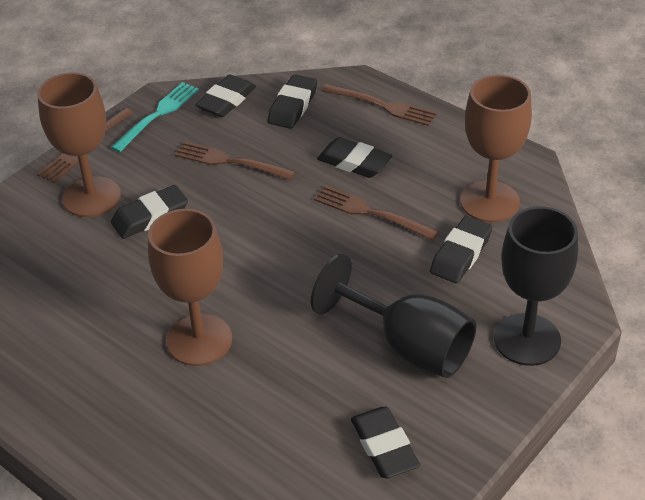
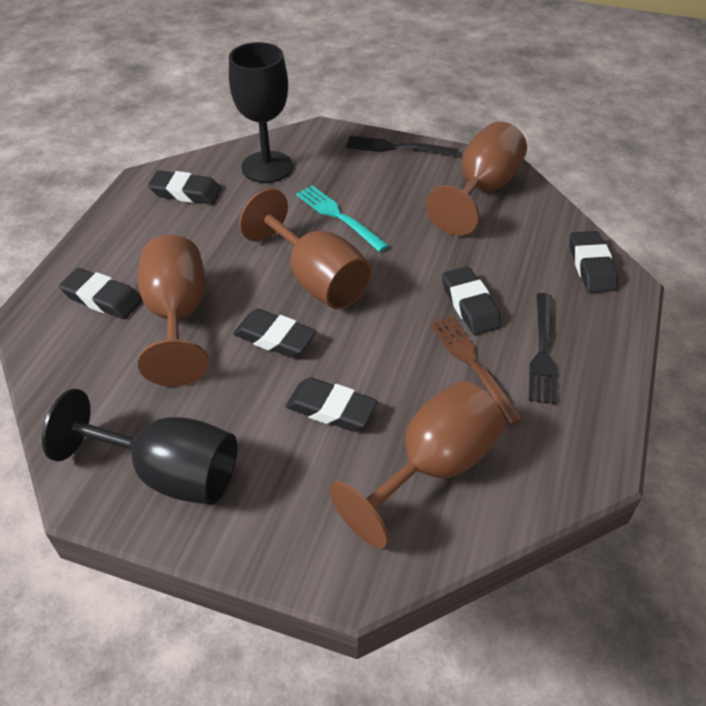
black fork: none = 0 -> [346,136,458,156] [529,293,556,405] = 2
brown fork: [37,108,133,183] [175,141,296,180] [314,186,439,240] [321,84,437,126] = 4 -> [430,316,523,425] = 1
brown goblet: [37,72,121,217] [148,209,232,366] [460,75,532,222] = 3 -> [138,235,209,386] [239,189,372,309] [329,381,505,549] [426,121,527,236] = 4

